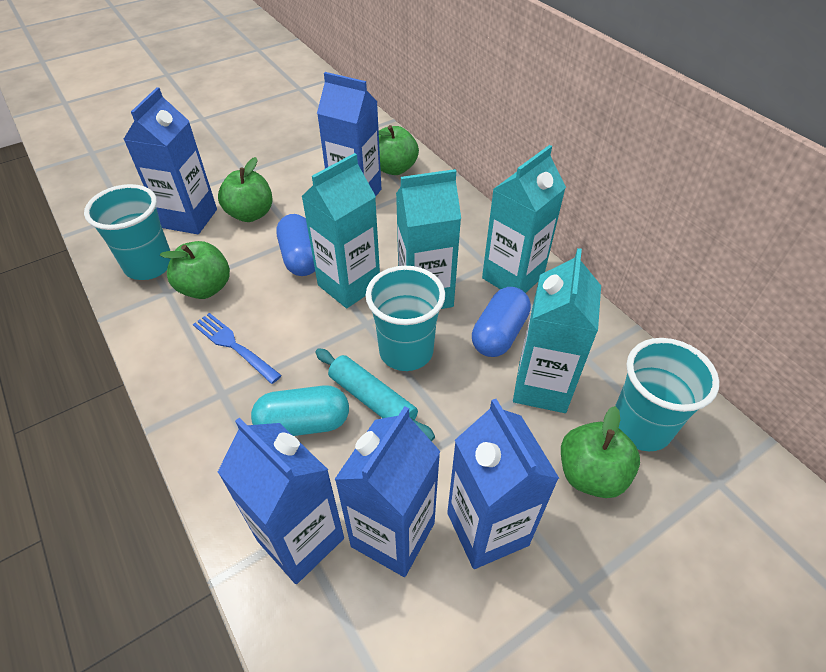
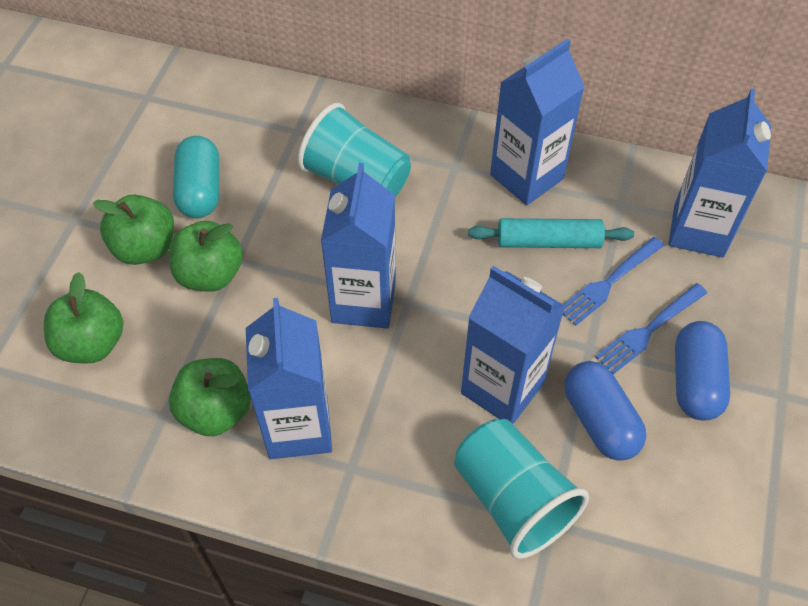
blue fork: [193,313,282,384] = 1 -> [563,237,664,326] [595,283,707,374] = 2
turquoise carton: [301,153,380,308] [396,169,461,309] [482,145,566,293] [513,248,601,413] = 4 -> none = 0
turquoise cup: [84,184,171,280] [366,266,445,371] [615,338,719,451] = 3 -> [298,103,411,197] [454,419,589,559] = 2

